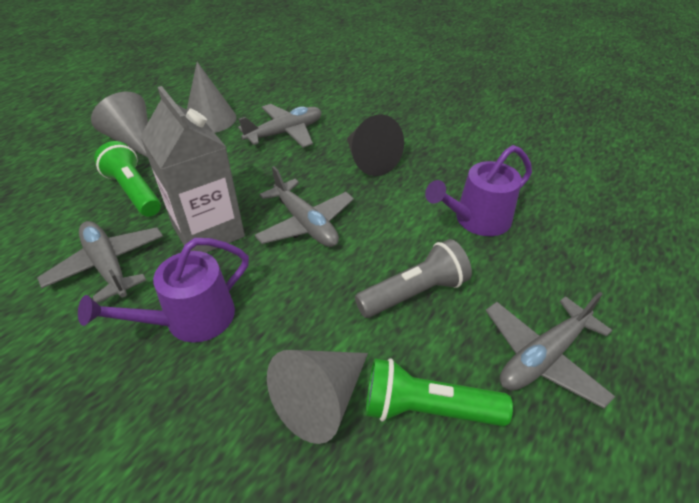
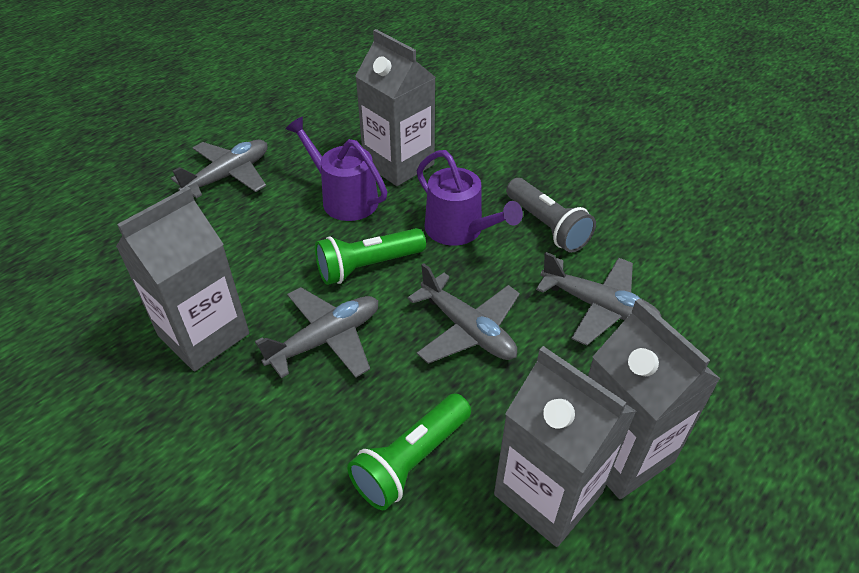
black cone: [347,114,404,176] = 1 -> none = 0
grey carton: [140,86,245,253] = 1 -> [116,187,249,371] [355,29,436,186] [494,346,637,547] [588,298,720,499] = 4
grey cone: [91,92,148,158] [187,62,236,133] [267,350,368,444] = 3 -> none = 0

